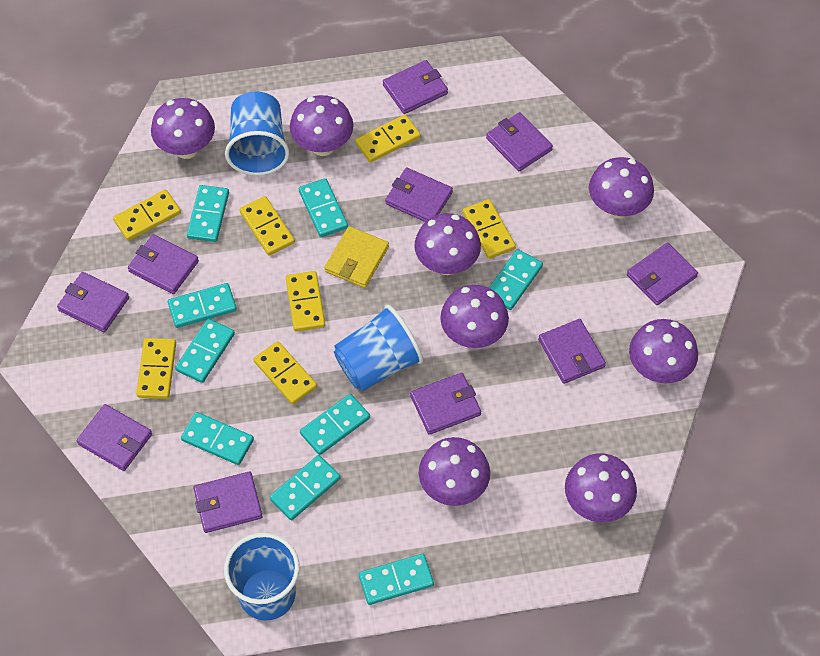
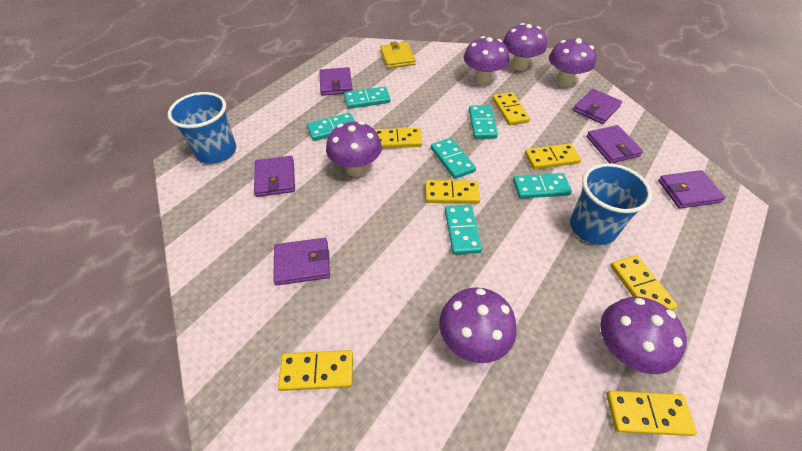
blue cup: [224,533,300,621] [225,91,290,176] [334,305,424,391] = 3 -> [168,92,236,164] [570,163,652,245] = 2
purple mushroom: [151,98,215,159] [290,95,354,156] [414,213,481,275] [419,437,490,506] [440,285,509,348] [565,453,637,522] [589,157,654,219] [629,319,698,383] = 8 -> [326,121,382,177] [439,287,517,363] [464,36,509,85] [503,23,547,71] [549,38,596,87] [600,297,687,374] = 6
purple wallet: [57,272,129,332] [77,404,152,471] [128,234,199,294] [193,471,263,533] [383,60,448,114] [385,168,453,222] [410,373,481,435] [486,112,553,171] [538,319,606,384] [627,243,698,305] = 10 -> [254,156,295,197] [273,238,330,285] [319,67,353,96] [573,89,622,124] [586,125,643,164] [658,170,726,208] = 6
turquoise domino: [168,283,237,328] [175,319,235,383] [181,412,254,465] [187,185,229,242] [270,455,340,520] [299,178,348,237] [300,394,370,455] [359,554,434,605] [489,249,543,310] = 9 -> [307,113,355,141] [344,87,391,109] [431,138,476,179] [445,205,482,255] [469,105,498,139] [513,173,572,198] = 6

